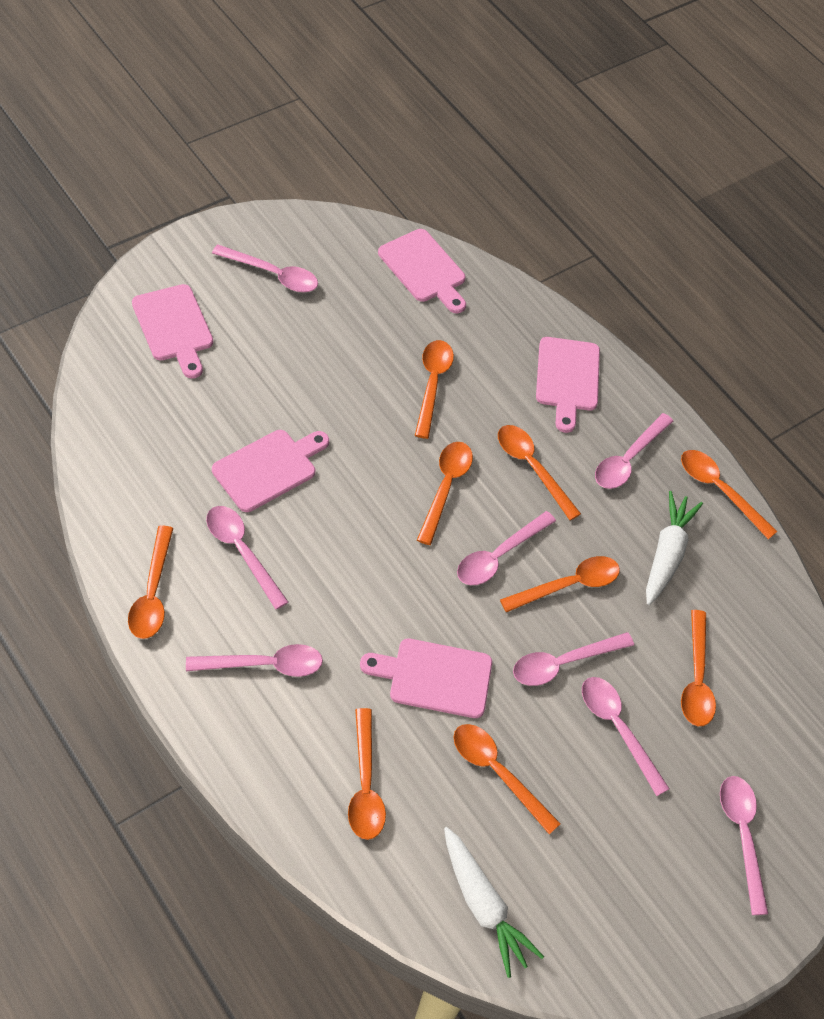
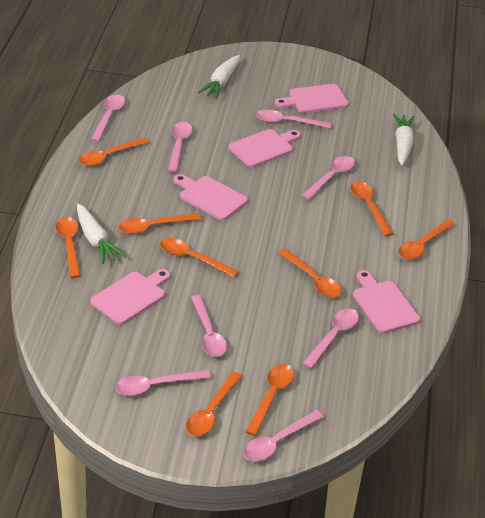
white carrot: [444,827,544,978] [646,491,703,605] = 2 -> [77,204,125,264] [198,55,240,98] [393,114,415,165] = 3

